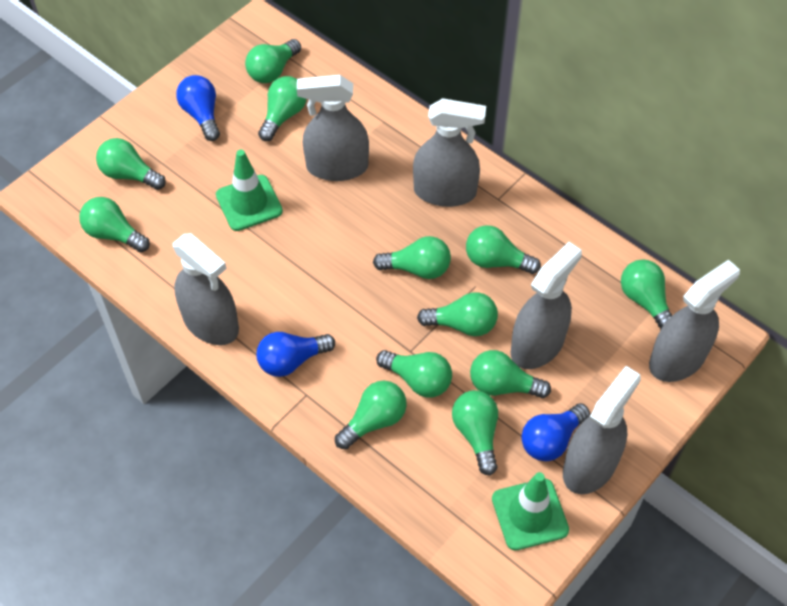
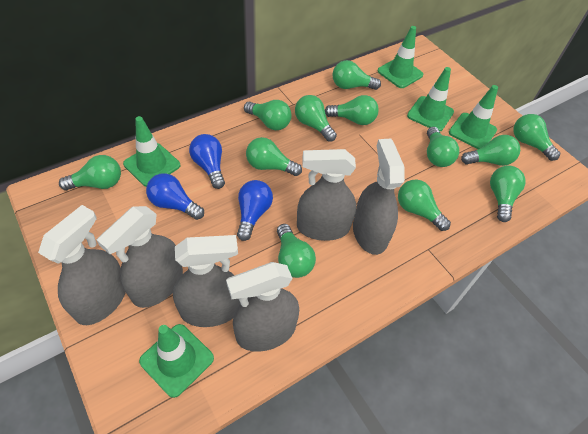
green traffic cone: [216,150,283,231] [492,472,569,551] = 2 -> [123,116,180,187] [139,324,214,398] [378,26,423,88] [407,67,454,132] [449,85,498,149] = 5

